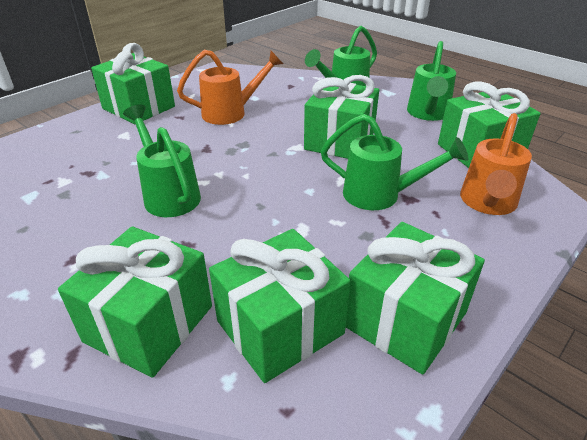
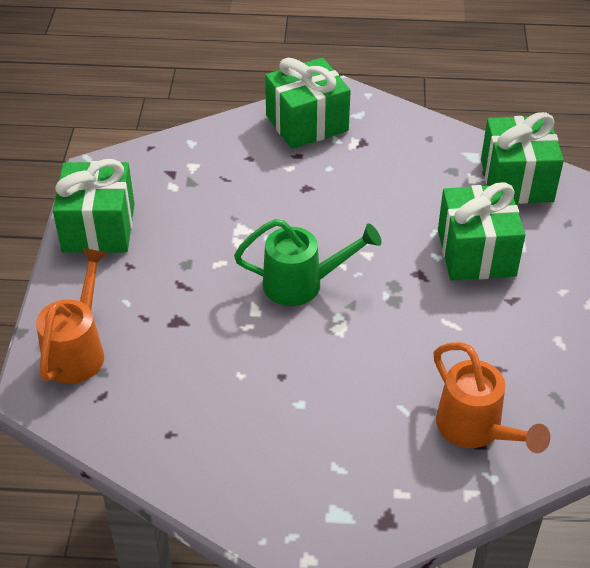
green gift: [58,227,212,378] [91,43,175,124] [209,229,351,383] [304,75,379,159] [346,222,485,375] [438,82,541,168] = 6 -> [53,159,134,253] [265,58,351,149] [438,182,525,281] [481,112,564,204] = 4
green watering can: [123,104,201,217] [305,26,377,86] [321,114,468,210] [407,41,456,121] = 4 -> [234,219,382,306] = 1

